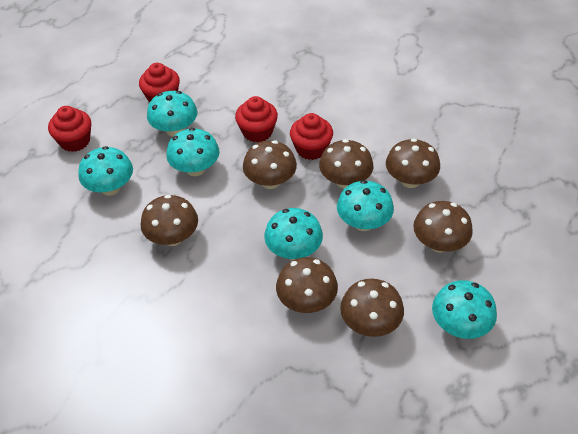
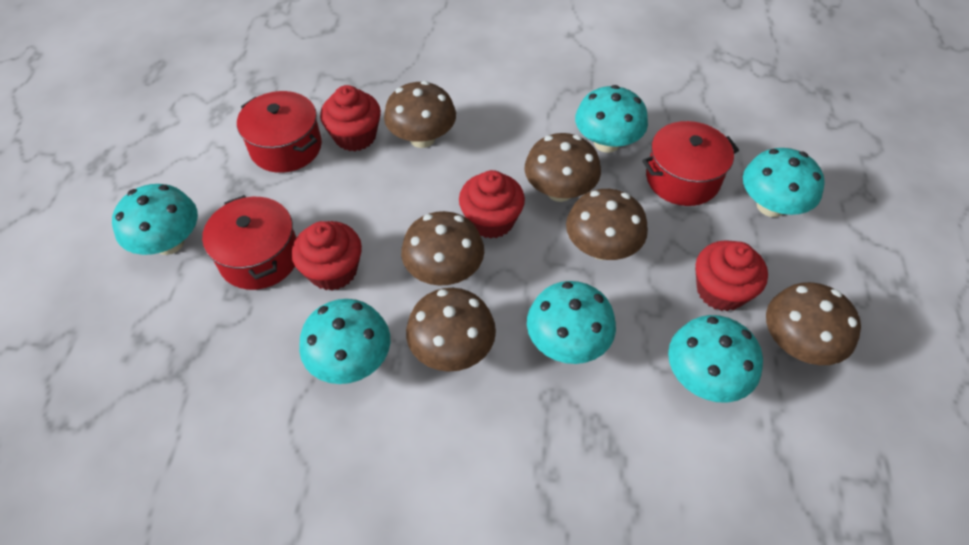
brown mushroom: [140,195,198,246] [243,140,297,189] [276,257,338,313] [319,139,373,189] [340,279,404,337] [386,139,440,188] [413,201,473,253] = 7 -> [384,81,456,148] [401,211,484,286] [406,288,496,372] [524,133,601,202] [566,189,648,260] [766,282,861,365] = 6
red pot: none = 0 -> [202,195,296,290] [237,91,322,173] [642,121,739,206] = 3

